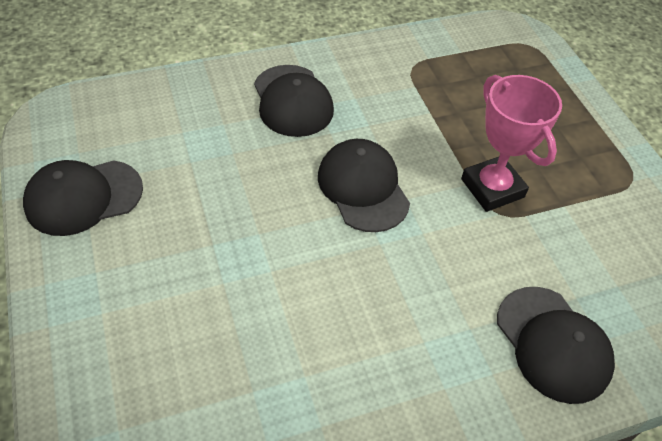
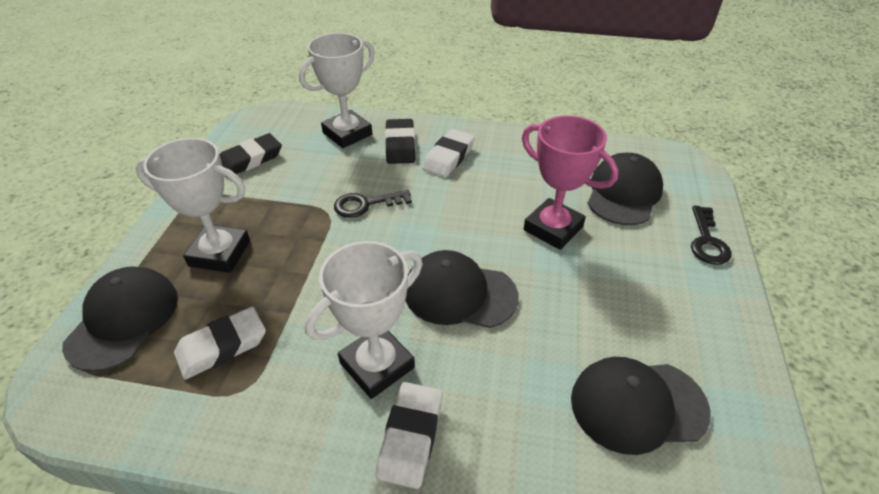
black eraser: none = 0 -> [220,133,282,178] [385,119,416,164] = 2
black key: none = 0 -> [334,190,412,218] [691,206,732,265] = 2
white eraser: none = 0 -> [174,307,266,380] [376,382,443,489] [422,129,475,177] = 3
white trophy: none = 0 -> [135,138,250,273] [299,33,375,148] [305,241,423,399] = 3

